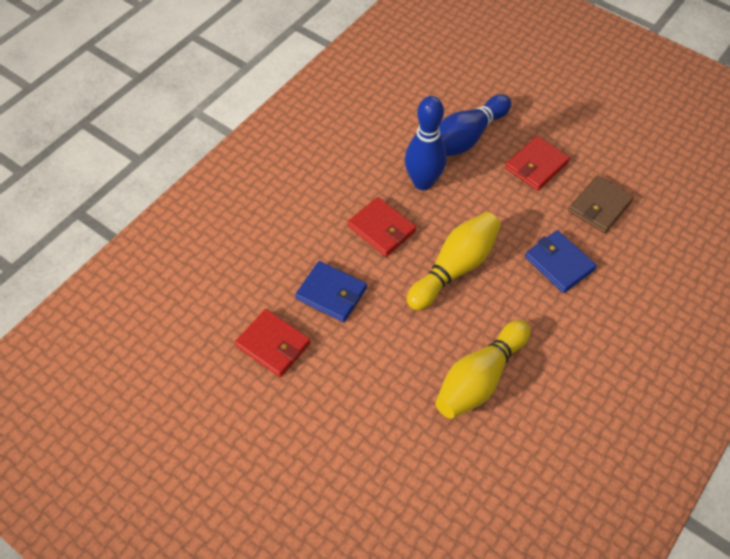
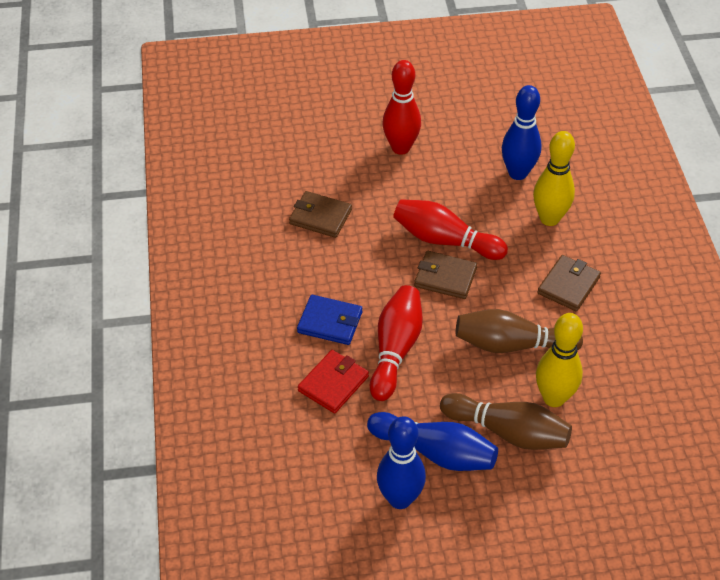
blue bowling pin: [405,96,447,190] [439,94,511,157] = 2 -> [367,412,498,471] [377,416,426,509] [502,85,542,180] = 3
blue wallet: [295,261,367,322] [525,230,597,293] = 2 -> [297,295,362,345] = 1
brown bowling pin: none = 0 -> [440,393,572,450] [456,309,583,353] = 2
brown wallet: [568,175,634,233] = 1 -> [289,191,352,238] [414,251,477,299] [537,255,601,311] = 3
red bowling pin: none = 0 -> [370,285,423,401] [382,60,421,155] [393,199,508,260] = 3
red wallet: [235,309,311,377] [348,197,416,257] [505,136,570,191] = 3 -> [298,350,369,414] = 1

